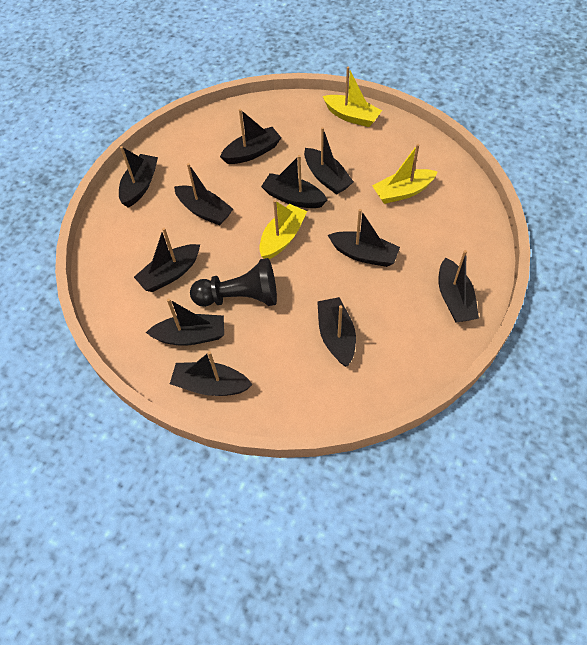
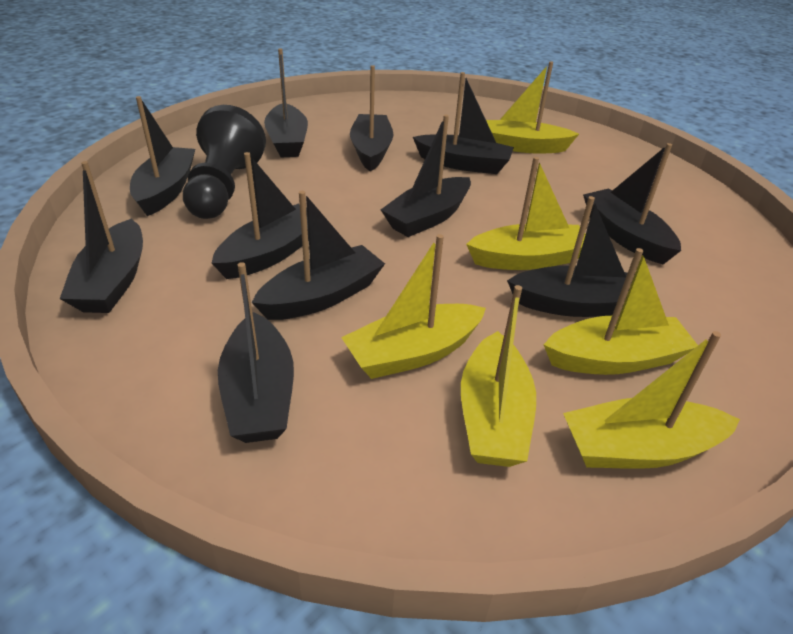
yellow boat: [259,200,307,259] [323,67,382,127] [372,144,438,204] = 3 -> [341,234,486,379] [461,285,536,467] [466,157,586,270] [486,61,579,153] [544,248,698,375] [563,331,740,469] = 6

